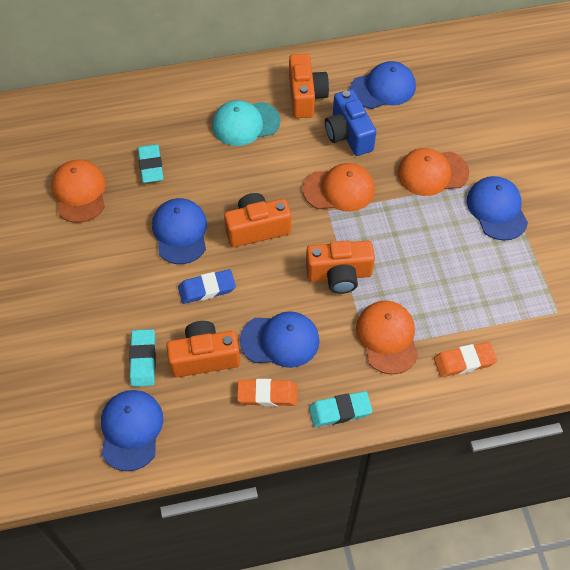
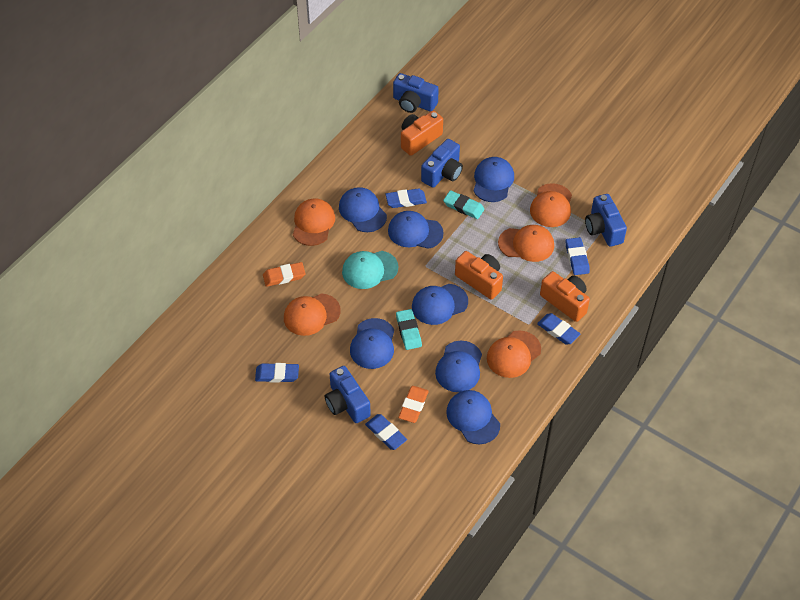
blue camera: [325,89,376,156] = 1 -> [325,366,371,423] [393,73,439,113] [421,139,463,188] [585,194,627,247] = 4
blue cap: [101,390,163,471] [152,198,207,264] [240,311,320,368] [350,61,416,109] [467,176,528,241] = 5 -> [339,187,387,232] [350,318,394,369] [388,211,443,249] [412,284,468,325] [435,341,482,392] [446,390,500,444] [473,157,514,202] = 7
blue eraser: [178,269,236,304] = 1 -> [255,363,299,383] [365,414,407,450] [385,189,427,208] [537,313,580,345] [566,237,590,275] = 5
orange camera: [166,321,240,377] [224,193,291,247] [289,54,329,118] [306,241,375,294] = 4 -> [401,110,443,156] [455,251,503,300] [540,271,590,322] = 3
orange cap: [51,160,106,223] [303,163,375,212] [356,301,418,374] [398,148,469,196] = 4 -> [284,294,341,336] [293,199,335,246] [487,330,541,378] [498,225,554,262] [530,183,572,227] = 5
turquoise eraser: [129,329,156,387] [138,144,164,183] [309,391,372,427] = 3 -> [396,309,422,350] [443,190,485,219] = 2

